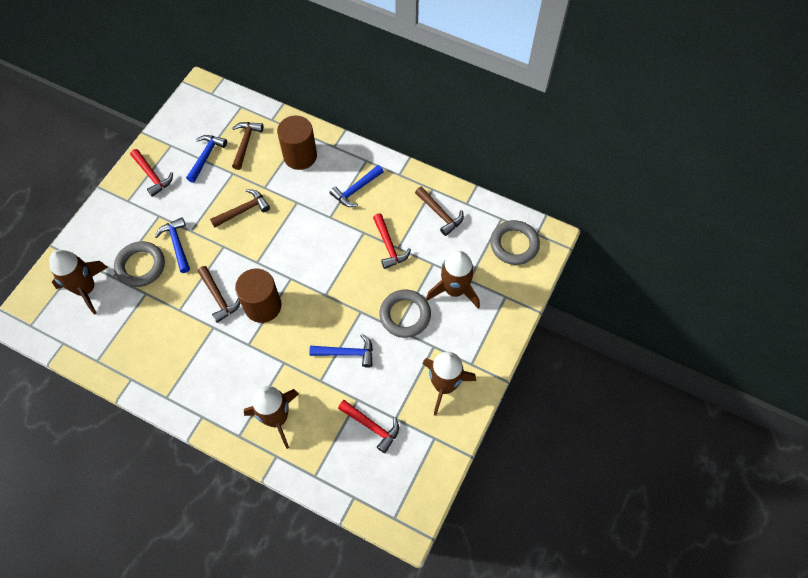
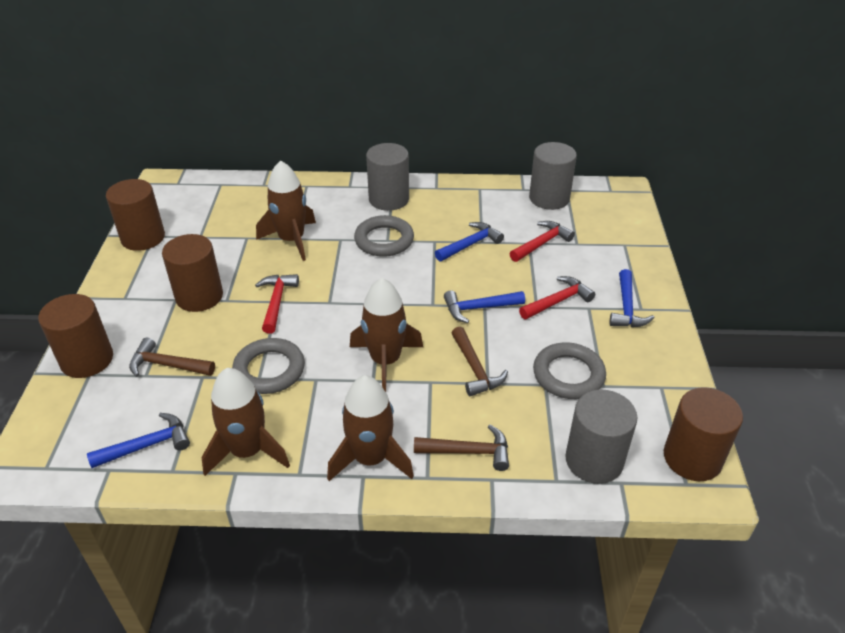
brown cylinder: [235,268,282,323] [277,116,317,170] = 2 -> [38,294,113,378] [106,179,165,251] [162,234,223,312] [664,387,743,481] = 4
brown hammer: [198,266,240,323] [210,189,270,228] [232,122,263,170] [415,186,464,236] = 4 -> [129,338,215,377] [414,425,509,471] [452,327,508,396] = 3
grey cylinder: none = 0 -> [366,143,409,211] [529,142,577,210] [565,390,638,484] = 3

